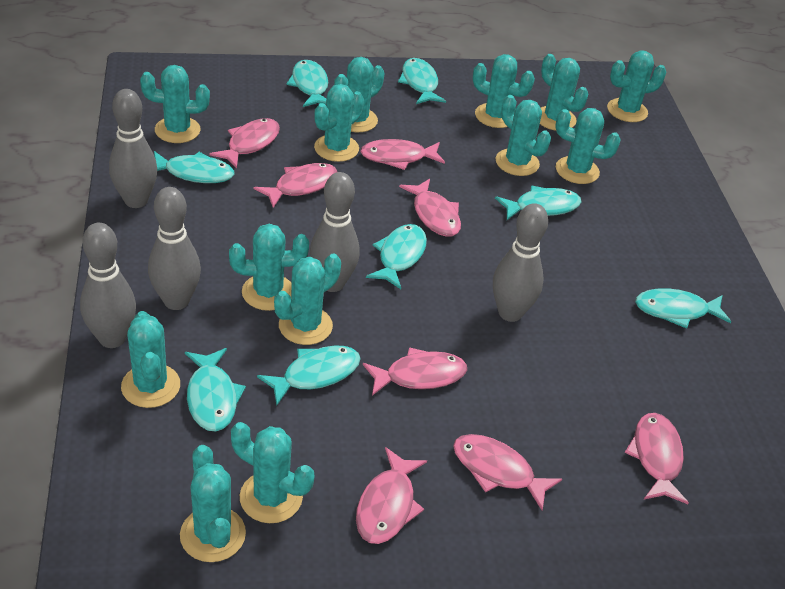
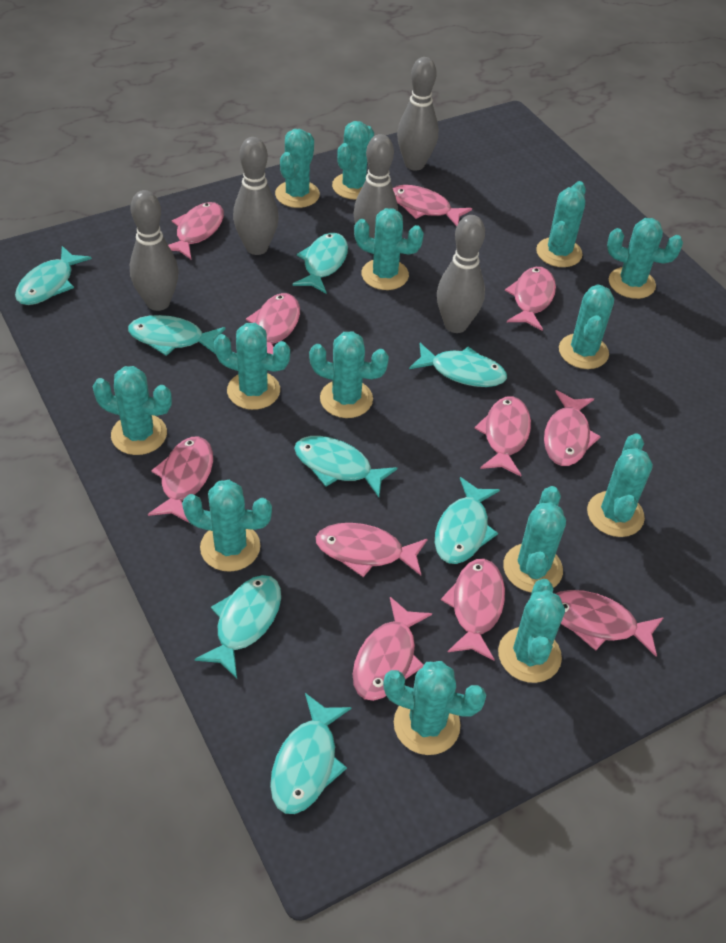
pink fish: [210,118,280,169] [254,163,338,208] [356,447,427,544] [360,139,445,170] [363,347,467,396] [399,179,461,237] [453,434,562,510] [625,413,689,504] = 8 -> [148,436,213,523] [168,202,224,259] [246,293,300,354] [316,523,427,577] [353,597,432,701] [393,185,472,226] [441,559,505,661] [474,396,531,476] [505,267,556,330] [544,390,601,466] [555,590,664,656] = 11
turquoise cactus: [121,311,180,408] [140,65,210,143] [180,445,246,562] [229,224,309,311] [231,422,314,523] [274,253,341,345] [314,84,364,162] [334,57,384,132] [473,54,535,128] [496,95,551,176] [540,54,588,131] [555,108,620,184] [607,50,666,122] = 13 -> [93,366,172,455] [182,480,272,572] [214,323,290,410] [275,129,320,208] [309,331,389,418] [332,121,374,200] [354,208,424,290] [383,661,486,755] [498,579,565,683] [503,486,566,592] [536,181,586,267] [559,284,614,369] [587,433,653,537] [607,218,683,299] = 14

